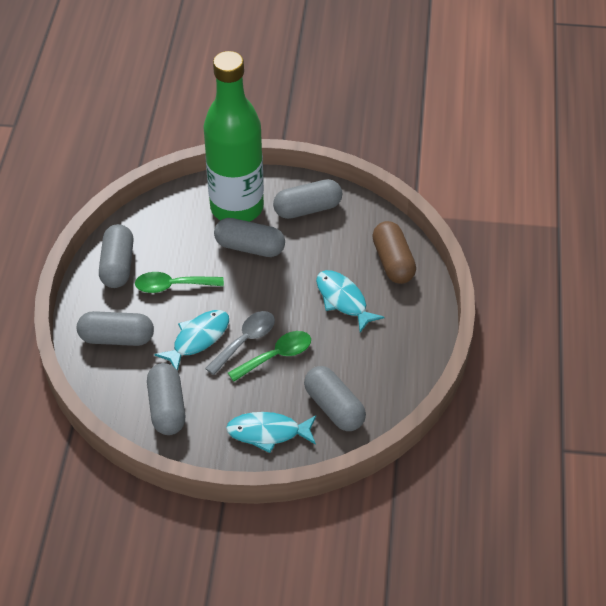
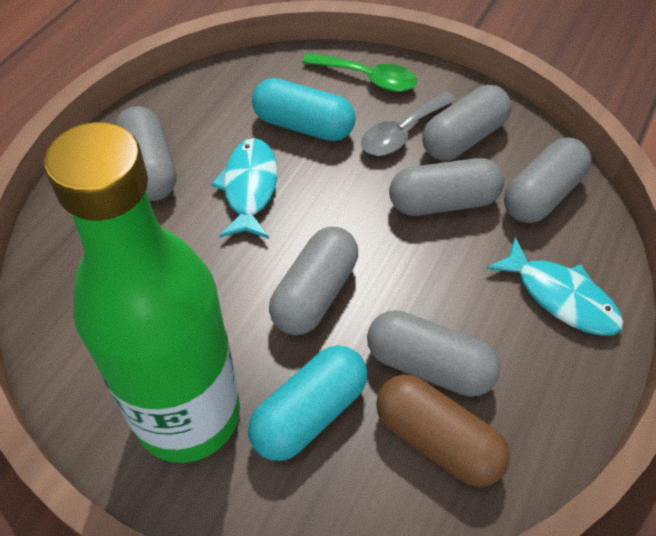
green spoon: [135,272,224,293] [228,331,311,382] = 2 -> [302,53,417,92] = 1
turquoise capsule: none = 0 -> [248,345,367,461] [252,78,356,141] = 2
turquoise fish: [154,310,229,371] [226,412,316,453] [316,270,384,332] = 3 -> [211,138,277,239] [486,237,624,336] = 2

